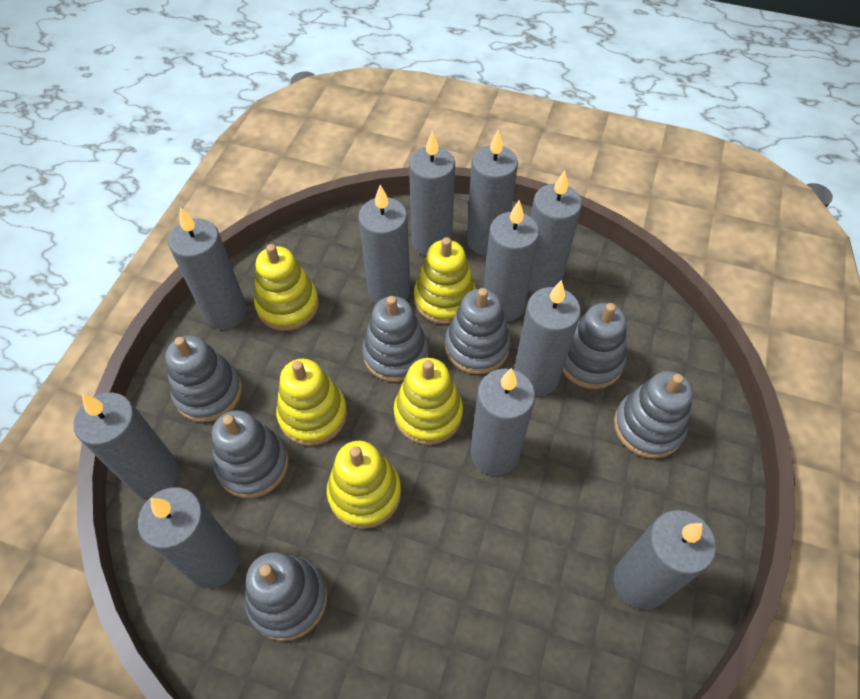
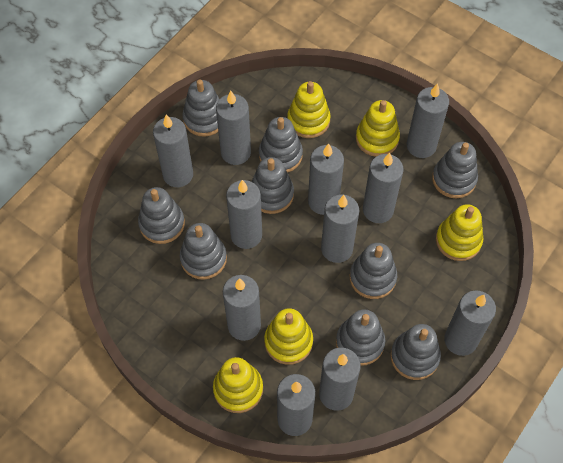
grey stacking toy: [165,335,242,422] [212,410,289,498] [245,552,327,641] [362,296,428,382] [445,288,511,374] [562,303,626,389] [614,371,693,458] = 7 -> [138,187,185,244] [180,223,227,279] [182,79,220,137] [251,157,294,214] [259,117,303,173] [336,309,385,366] [350,243,397,299] [390,324,441,380] [432,142,478,198] = 9

